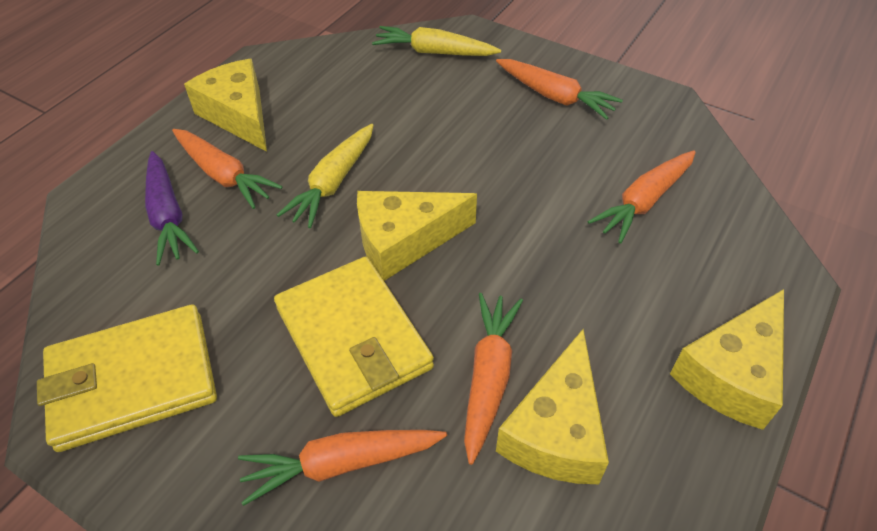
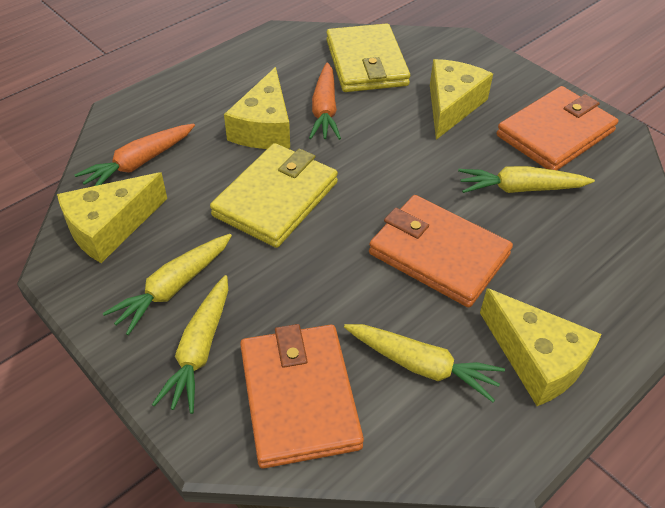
orange carrot: [172,129,283,209] [238,430,447,506] [464,293,523,465] [496,59,623,120] [588,150,696,244] = 5 -> [75,123,195,186] [309,62,341,140] = 2
orange wallet: none = 0 -> [240,324,364,469] [369,195,513,308] [496,86,618,170] = 3
purple carrot: [145,151,199,266] = 1 -> none = 0
yellow carrot: [277,124,374,228] [372,26,501,56] = 2 -> [103,234,232,335] [152,275,228,414] [344,324,505,402] [458,166,595,193] = 4

